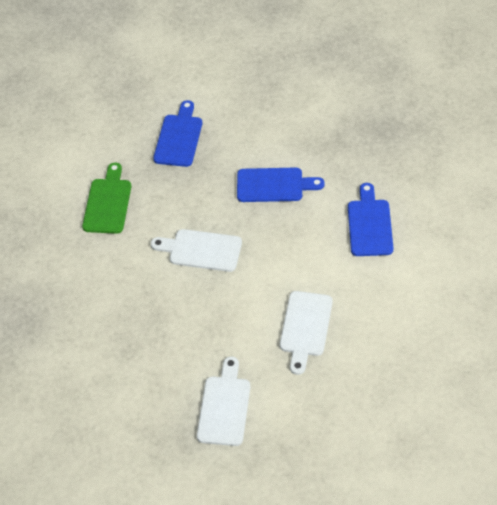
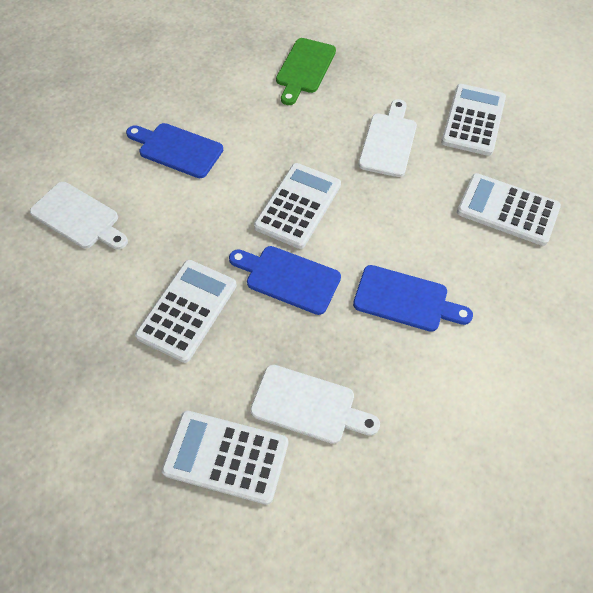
white calculator: none = 0 -> [135,260,237,363] [161,411,288,505] [254,163,341,249] [441,84,506,156] [457,173,561,246] = 5

